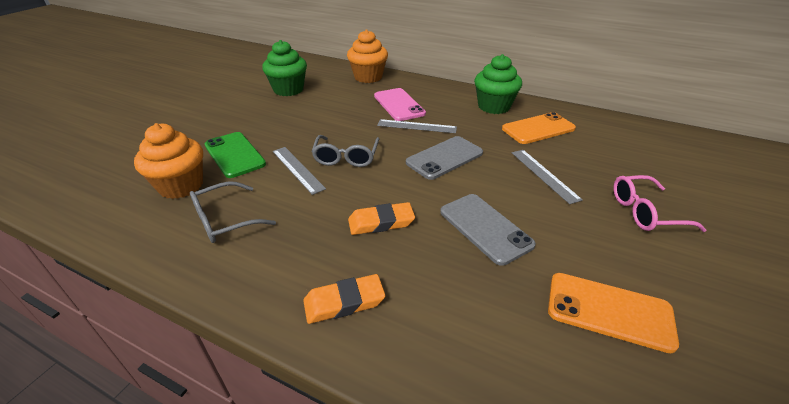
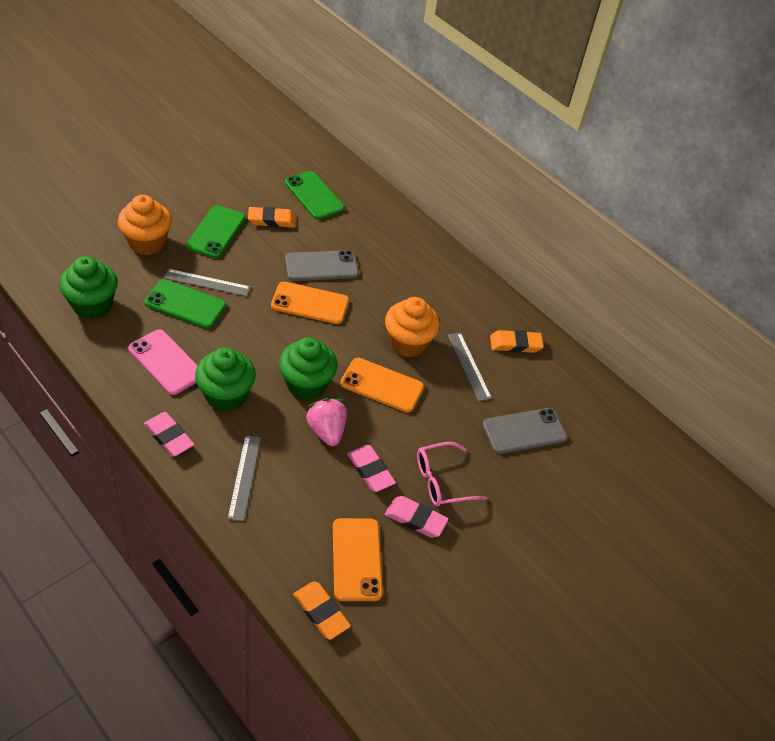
green cupcake: [262,40,307,96] [474,54,522,114] = 2 -> [59,256,118,319] [195,347,256,411] [279,337,338,400] = 3
green phone: [205,132,266,178] = 1 -> [144,279,226,329] [186,205,246,258] [285,171,344,220] = 3
grey glasses: [190,181,276,243] [311,135,379,167] = 2 -> none = 0
orange eraser: [303,274,385,324] [348,202,415,235] = 2 -> [248,207,296,228] [293,581,351,640] [490,330,544,353] = 3
orange phone: [502,112,576,144] [548,273,679,353] = 2 -> [271,282,349,324] [333,518,383,601] [340,358,424,413] = 3
pink eraser: none = 0 -> [144,412,195,457] [347,445,396,492] [385,496,449,538] = 3
pink strawberry: none = 0 -> [305,398,347,446] = 1

